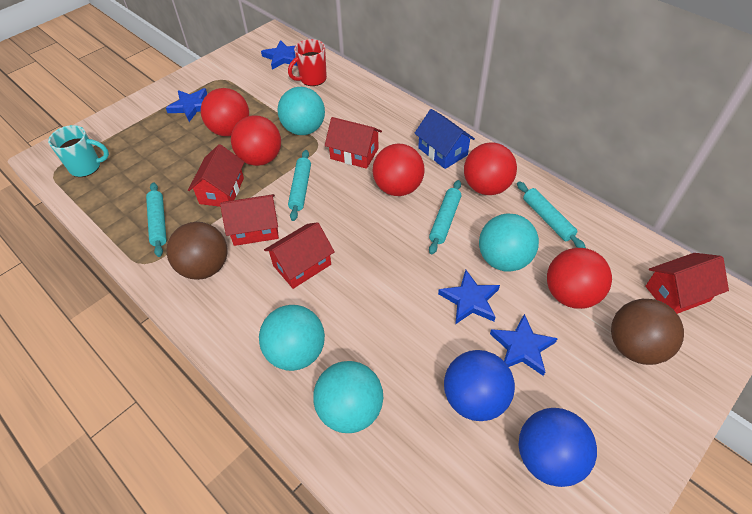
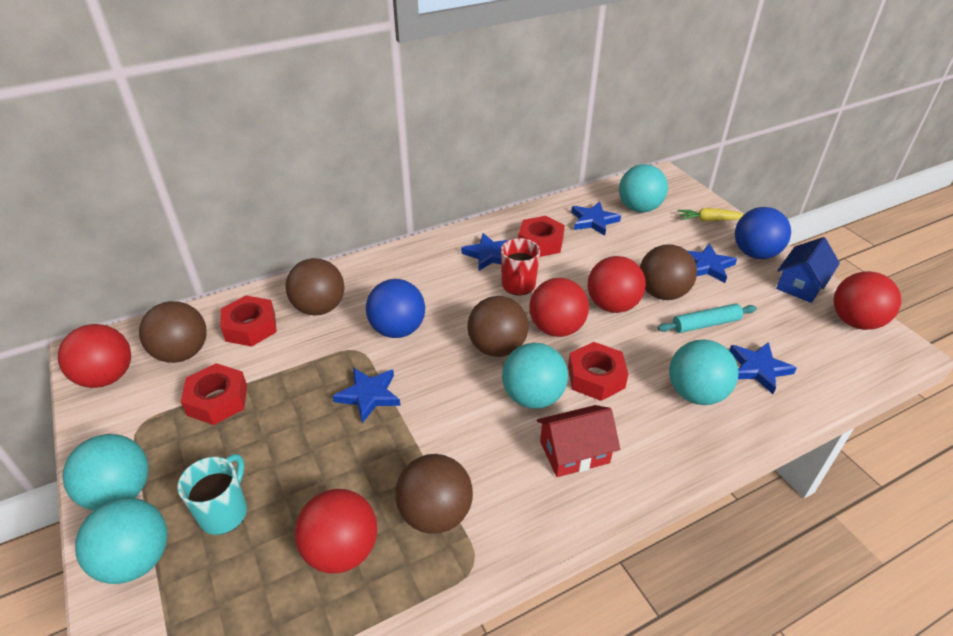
blue star: [166,88,207,122] [261,40,297,70] [438,270,500,324] [490,314,558,376] = 4 -> [333,368,401,423] [461,233,508,271] [571,201,621,236] [686,244,737,283] [729,342,797,394] = 5
brown ball: [167,222,228,280] [611,299,684,365] = 2 -> [139,301,207,363] [286,258,344,315] [395,454,473,534] [467,296,529,357] [640,244,697,300] = 5
red house: [188,144,244,207] [220,194,279,246] [264,222,335,289] [325,117,382,169] [645,253,729,314] = 5 -> [537,405,620,477] = 1
red nut: none = 0 -> [181,363,247,425] [221,295,277,347] [518,216,565,257] [568,342,629,401] = 4
turquoise ball: [259,305,325,371] [278,87,325,135] [313,361,383,433] [479,213,539,272] = 4 -> [62,434,149,511] [75,498,168,584] [502,343,568,409] [619,164,668,213] [669,340,738,405] = 5
turquoise rolling pin: [146,182,167,257] [288,150,311,221] [429,180,461,255] [517,181,586,248] = 4 -> [658,304,757,333] = 1
yellow carrot: none = 0 -> [677,208,744,222] = 1

